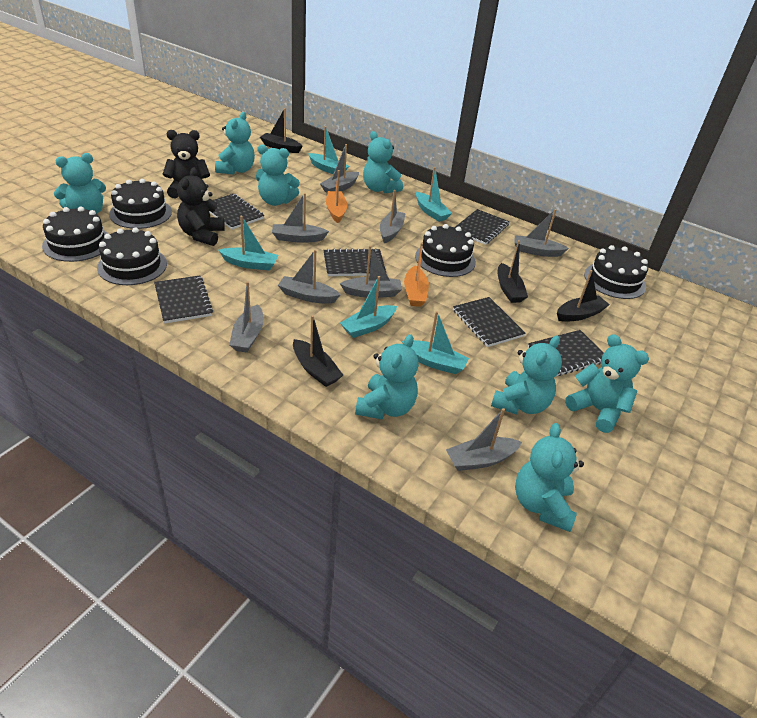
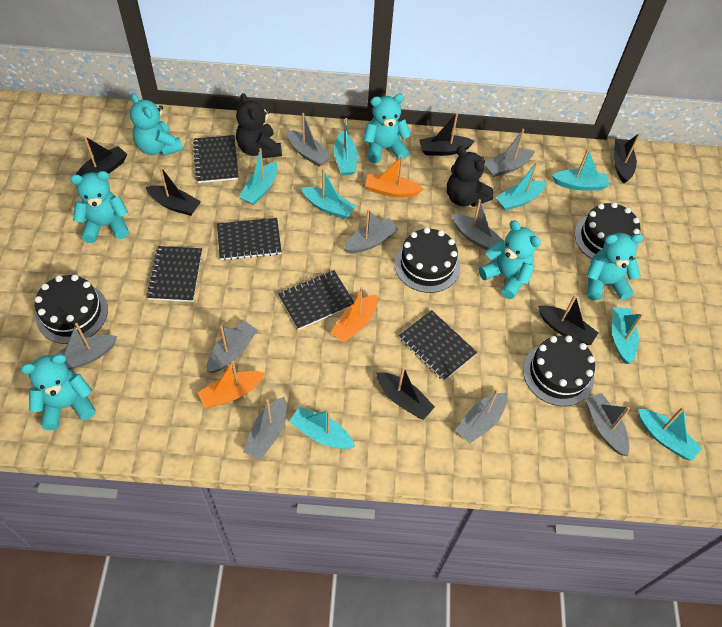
black boat: [260,108,303,153] [293,315,343,387] [498,240,528,303] [557,270,610,322] = 4 -> [76,136,127,176] [146,166,201,216] [376,366,435,420] [419,113,475,156] [538,294,598,345] [614,133,640,183] = 6
black cake: [42,207,108,262] [97,227,167,285] [109,179,172,229] [415,224,476,277] [584,245,648,299] = 5 -> [35,275,108,344] [395,228,460,293] [523,336,595,406] [575,202,640,259] = 4
black notebook: [154,276,213,324] [209,194,264,230] [323,248,386,276] [453,297,526,347] [455,209,509,245] [528,330,604,377] = 6 -> [147,246,202,302] [193,135,239,183] [217,218,281,260] [278,270,355,330] [399,310,477,381] = 5
grey boat: [229,281,264,353] [272,193,329,243] [278,250,340,304] [320,144,359,193] [340,246,402,298] [380,190,406,243] [446,408,522,471] [514,209,569,257] = 8 -> [53,323,118,370] [207,321,258,373] [243,397,287,460] [287,113,332,167] [344,209,398,253] [452,199,504,250] [455,389,507,444] [484,129,535,177] [586,393,630,456] = 9
orange boat: [326,170,347,223] [404,242,429,307] = 2 -> [198,361,265,408] [331,287,377,343] [365,156,423,197] = 3
turquoise boat: [218,216,279,270] [308,126,349,174] [340,276,397,338] [402,311,469,374] [416,167,452,222] = 5 -> [239,148,278,205] [289,407,355,449] [301,169,356,219] [334,118,357,175] [496,162,547,211] [552,148,609,190] [612,307,643,364] [638,407,702,461] = 8
turquoise teddy bear: [54,153,106,214] [215,112,255,175] [256,144,300,206] [355,334,419,420] [363,131,403,193] [491,336,562,415] [515,423,584,532] [565,334,649,433] = 8 -> [20,354,96,430] [70,171,129,243] [130,93,183,156] [363,94,412,163] [479,220,541,299] [586,233,643,301] = 6

